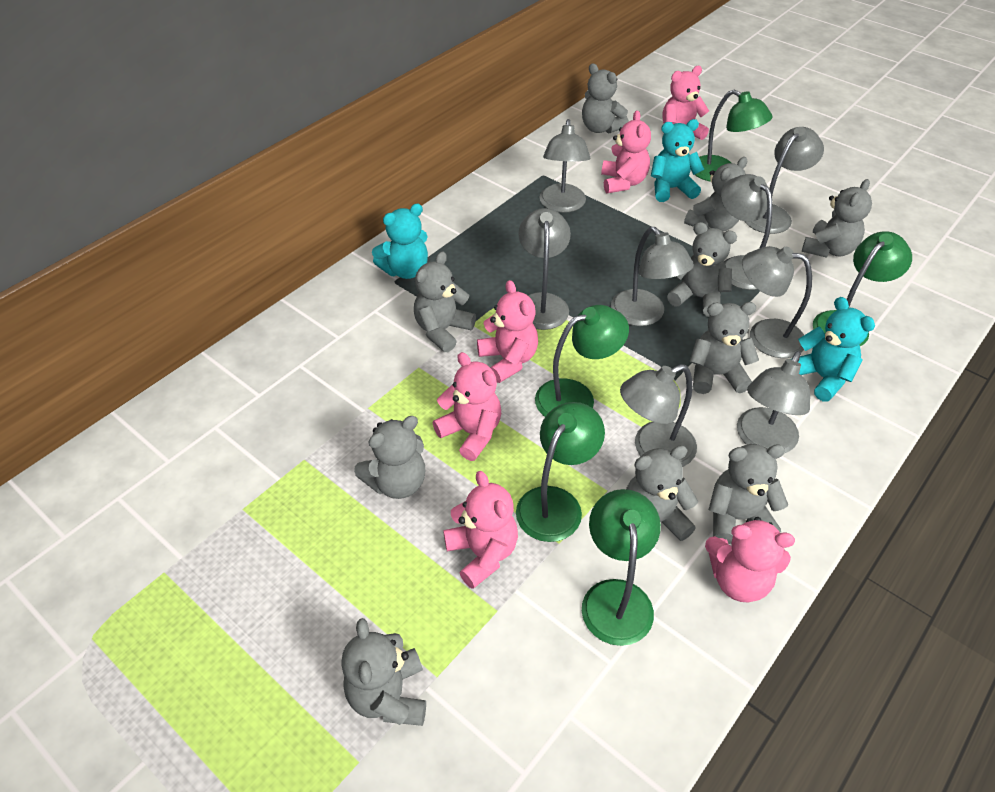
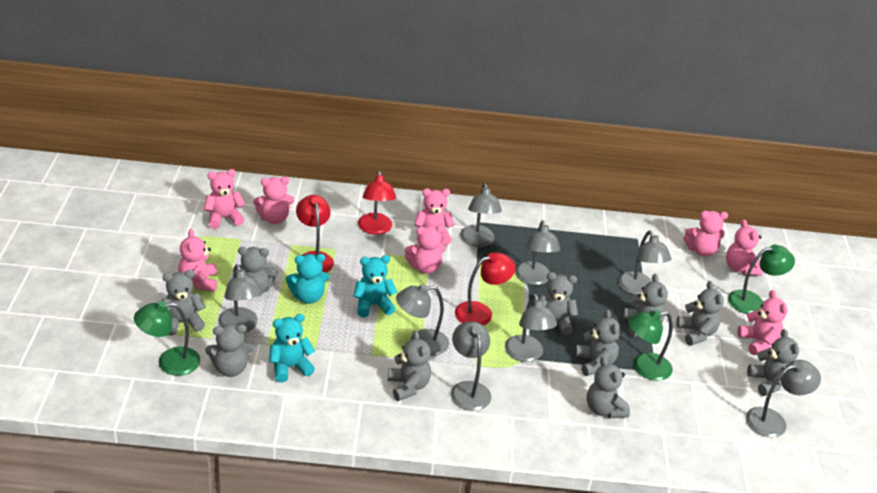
green lamp: [516,402,605,542] [535,305,629,417] [582,489,661,646] [695,90,773,182] [813,231,912,346] = 5 -> [134,301,200,376] [628,310,673,381] [728,244,795,314] = 3
pink teddy bear: [433,352,501,461] [443,471,518,589] [477,280,538,383] [601,110,651,193] [663,66,709,140] [705,517,795,603] = 6 -> [178,229,217,292] [204,169,245,229] [253,177,294,224] [405,225,446,274] [414,189,455,245] [683,211,728,257] [726,219,763,276] [737,290,787,355] = 8
red lamp: none = 0 -> [296,195,334,273] [358,171,396,235] [455,252,516,325] = 3

